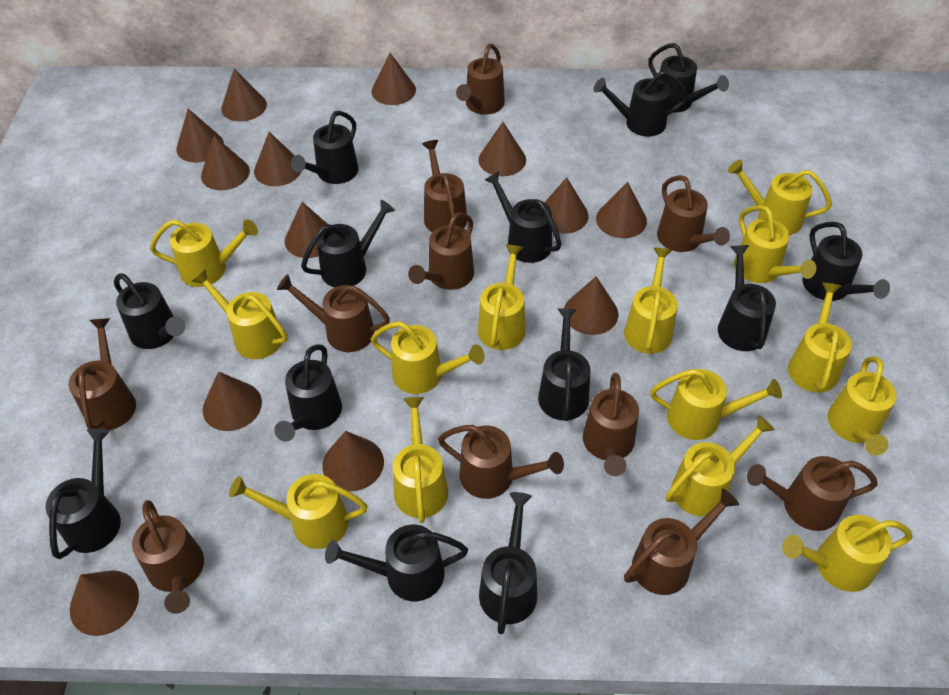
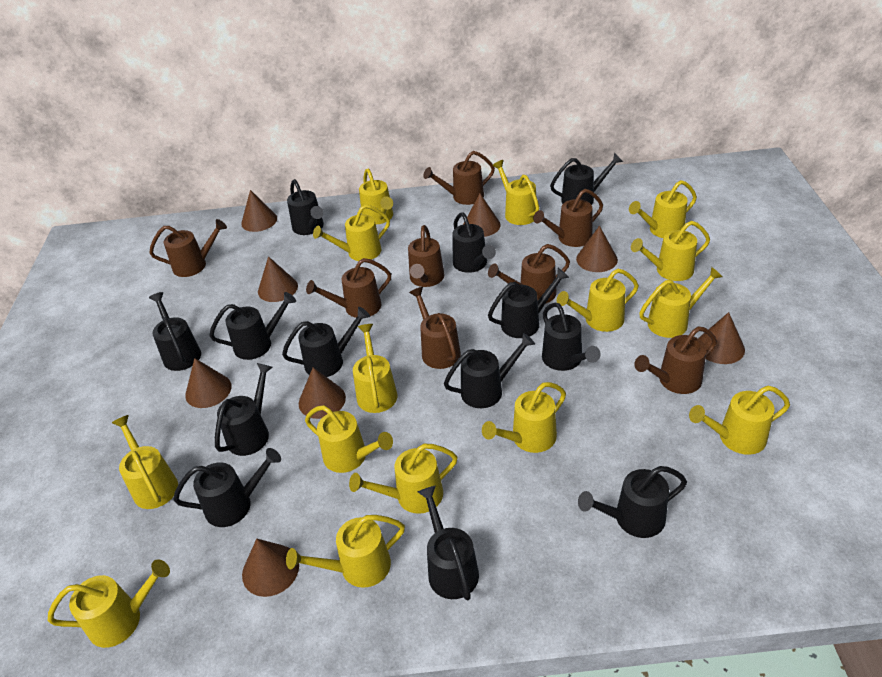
brown cone: [70,570,139,636] [176,109,224,163] [201,136,250,190] [203,371,262,431] [221,69,267,121] [254,132,301,186] [285,202,327,258] [322,431,384,491] [371,53,416,105] [478,122,526,176] [544,177,589,234] [564,277,618,335] [596,182,647,238] = 13 -> [185,358,232,408] [241,190,277,232] [242,539,299,597] [258,256,298,302] [299,367,346,419] [463,194,501,237] [576,226,618,272] [698,312,745,364] = 8
brown watering can: [69,318,136,430] [132,500,204,614] [277,274,390,352] [408,212,474,290] [422,140,467,232] [438,425,564,499] [456,44,505,115] [583,373,639,476] [624,488,739,595] [657,175,730,252] [747,456,878,531] = 11 -> [149,219,227,277] [306,258,391,318] [408,225,444,287] [409,287,461,369] [423,151,495,205] [488,244,570,304] [533,189,603,247] [634,327,717,394] = 8
yellow watering can: [150,219,258,287] [192,269,287,359] [229,474,367,549] [371,321,484,394] [393,397,448,523] [478,244,526,350] [624,247,678,354] [650,369,782,440] [666,415,775,516] [728,159,832,235] [734,205,817,283] [782,515,912,592] [788,283,852,393] [828,356,897,455] = 14 -> [48,559,170,648] [112,415,178,509] [286,515,405,588] [305,405,393,473] [313,204,390,261] [349,444,458,514] [353,324,397,413] [359,168,393,224] [482,382,566,453] [492,160,539,225] [557,269,639,332] [629,180,697,238] [631,221,710,281] [639,267,723,338] [689,386,790,455] = 15

